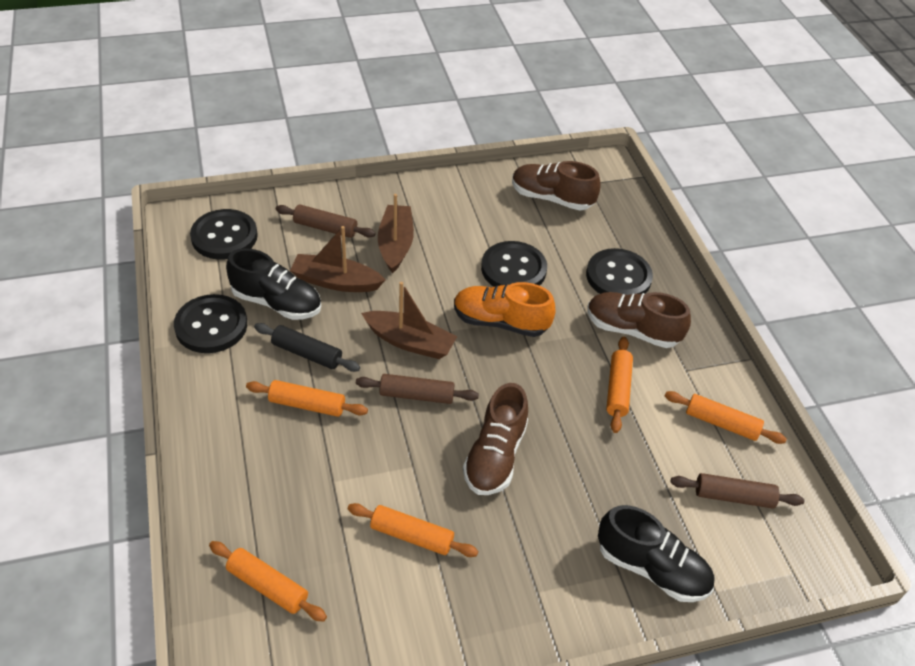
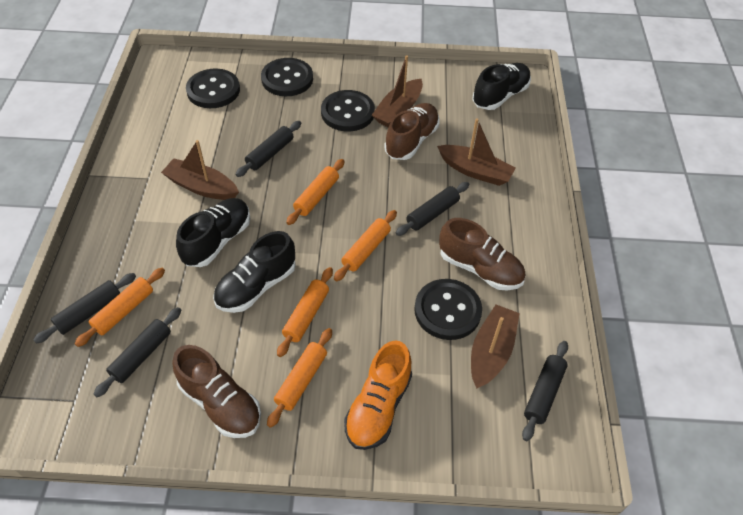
black rolling pin: [254,323,360,372] = 1 -> [33,273,136,344] [93,307,181,397] [236,121,301,177] [396,182,469,236] [522,341,568,441] = 5
black shoe: [226,248,321,320] [598,505,714,602] = 2 -> [176,198,250,267] [213,231,296,313] [472,63,531,110] = 3
brown boat: [290,226,386,292] [361,282,457,359] [378,194,414,274] = 3 -> [161,140,239,200] [372,55,423,127] [437,119,516,186] [471,305,520,388] = 4
brown rolling pin: [276,205,376,238] [356,374,479,404] [671,473,804,509] = 3 -> none = 0

